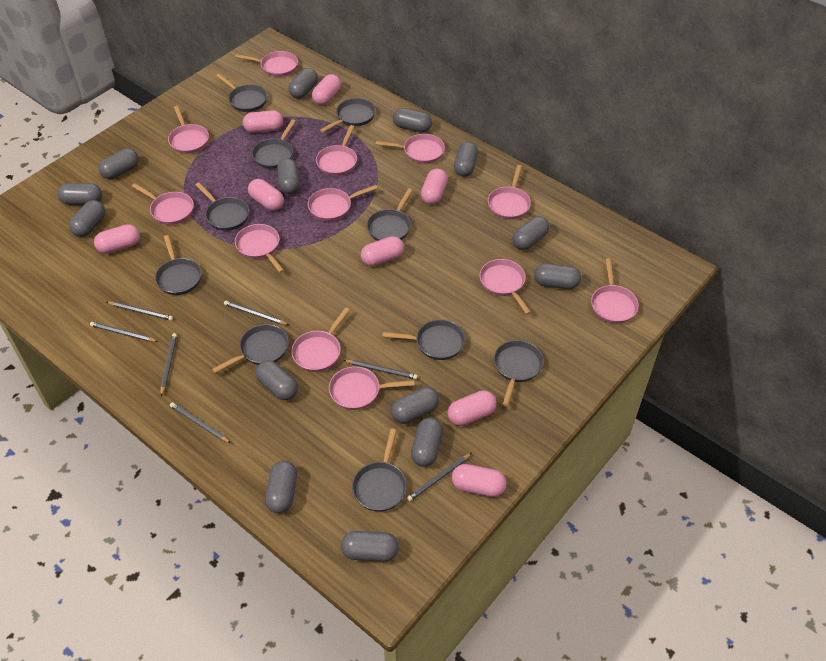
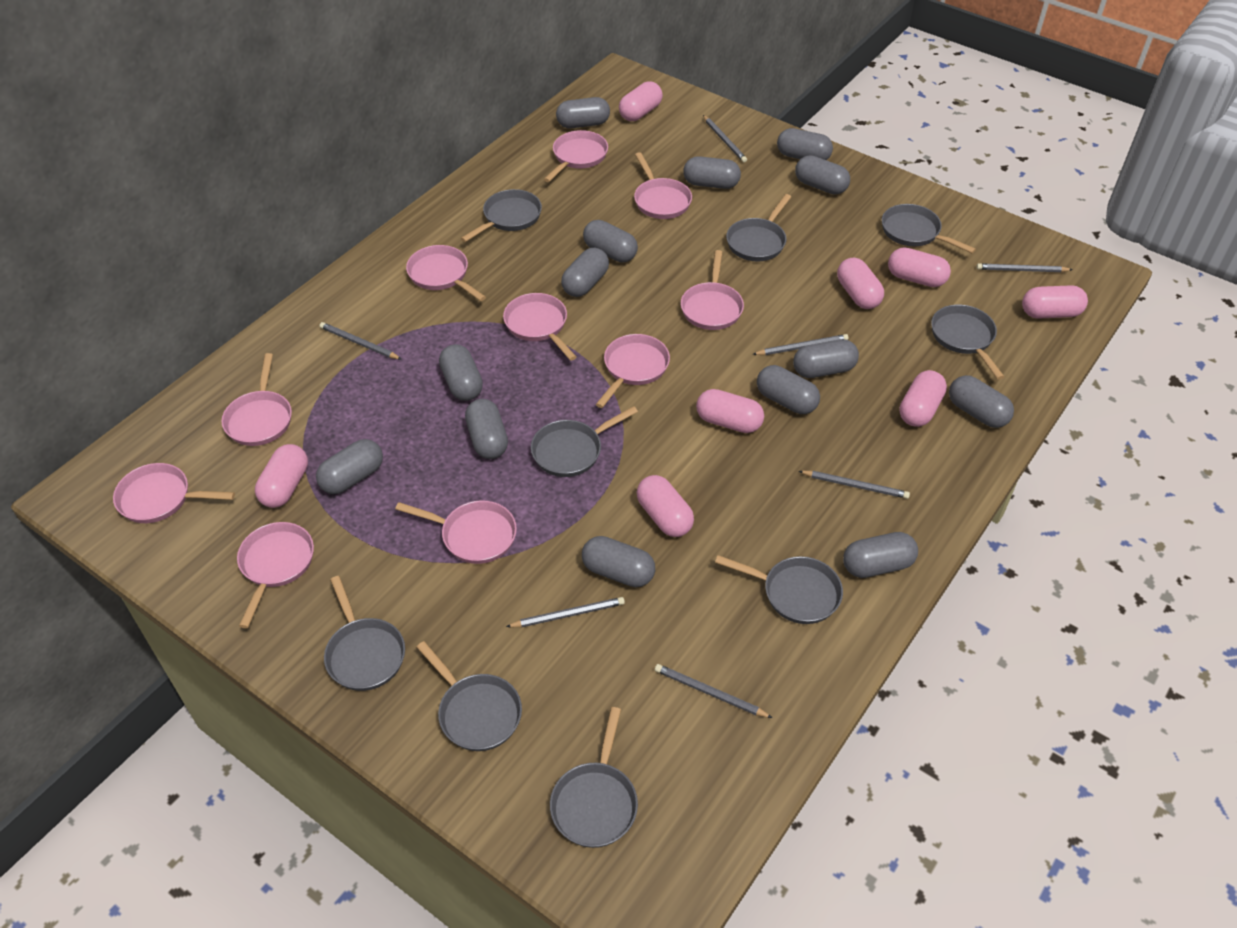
grey pan: [155,235,202,295] [195,182,249,231] [212,324,289,373] [216,74,268,112] [252,119,296,169] [320,98,376,133] [352,429,407,512] [367,188,413,241] [383,319,465,360] [494,340,543,407] = 10 -> [324,576,405,691] [416,641,522,751] [461,189,542,242] [531,406,638,477] [550,707,638,848] [715,555,843,624] [726,194,791,262] [882,204,976,253] [931,305,1004,380] = 9
pink pan: [132,183,194,225] [168,106,209,154] [235,51,298,77] [235,224,284,273] [291,307,350,372] [308,185,378,221] [316,125,357,176] [329,366,415,410] [376,134,445,164] [480,259,531,315] [488,165,531,220] [591,258,639,324] = 12 -> [113,463,235,523] [221,353,292,446] [237,522,314,628] [395,500,517,564] [406,245,486,301] [503,293,577,361] [544,130,608,182] [596,334,670,408] [634,152,692,219] [681,250,744,330] = 10

